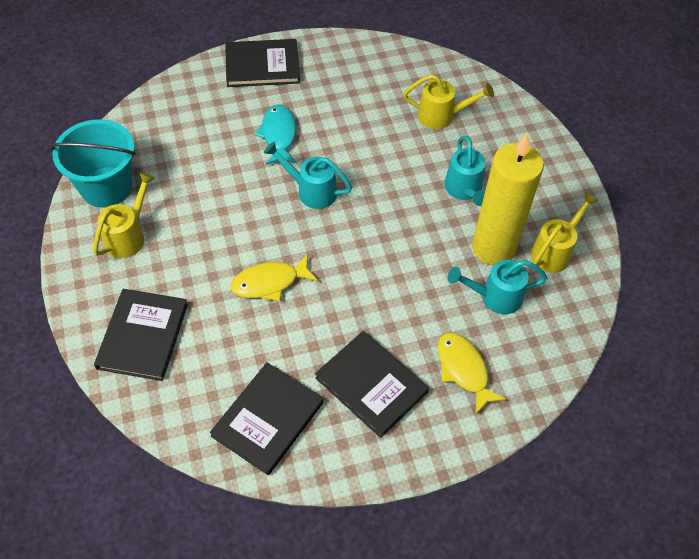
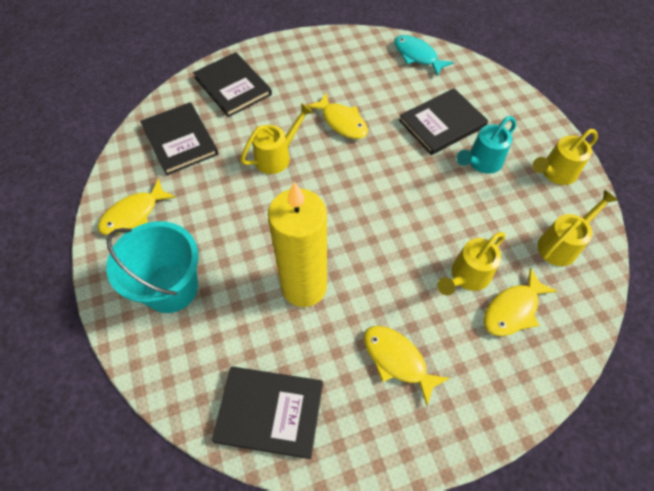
turquoise watering can: [264,141,352,209] [444,136,486,206] [448,260,547,314] = 3 -> [456,116,516,174] = 1
yellow fish: [231,254,318,301] [438,332,507,414] = 2 -> [98,178,176,235] [307,93,368,139] [364,326,450,406] [484,268,557,336] = 4
yellow watering can: [93,172,155,258] [403,74,494,129] [531,192,599,273] = 3 -> [240,103,313,174] [437,232,505,295] [532,129,598,185] [537,190,618,266] = 4

